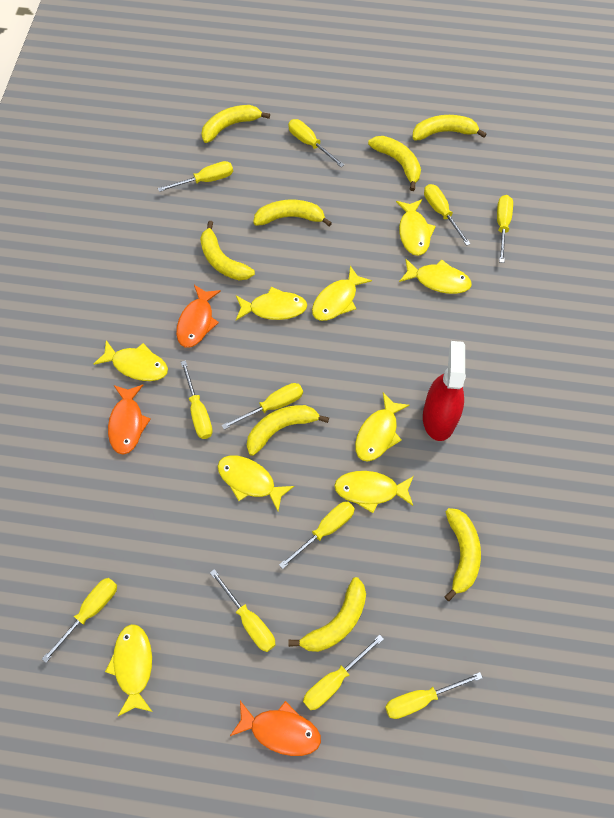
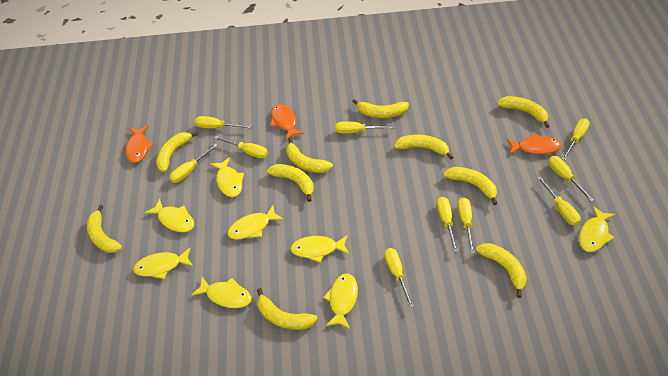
red spray bottle: [423,341,466,441] = 1 -> none = 0
yellow banana: [200,221,255,280] [201,105,270,143] [247,405,329,456] [253,200,332,227] [289,577,366,652] [368,136,421,191] [413,115,486,140] [444,508,481,601] = 8 -> [87,205,122,253] [156,132,198,172] [257,288,318,330] [267,164,314,202] [286,138,333,173] [352,99,409,118] [394,134,453,159] [444,167,497,205] [476,243,527,298] [497,96,549,128] = 10
yellow fish: [94,340,168,381] [105,624,153,717] [217,455,294,511] [236,287,307,320] [312,266,372,321] [334,471,414,513] [355,392,410,462] [396,199,436,256] [399,259,472,294] = 9 -> [133,248,193,279] [145,199,194,232] [191,277,252,308] [210,157,244,197] [227,205,284,240] [290,235,349,263] [323,273,358,329] [579,206,616,252] = 8
yellow screwdriver: [42,578,117,663] [158,161,233,192] [181,360,213,439] [210,569,275,652] [222,383,303,430] [279,502,355,569] [288,119,344,167] [303,635,384,710] [385,672,483,719] [424,184,471,246] [497,195,513,263] = 11 -> [169,144,218,183] [195,116,251,128] [215,136,268,159] [335,121,395,133] [384,248,414,308] [437,197,458,252] [458,197,475,254] [538,176,581,226] [549,156,594,202] [562,118,590,160] = 10

